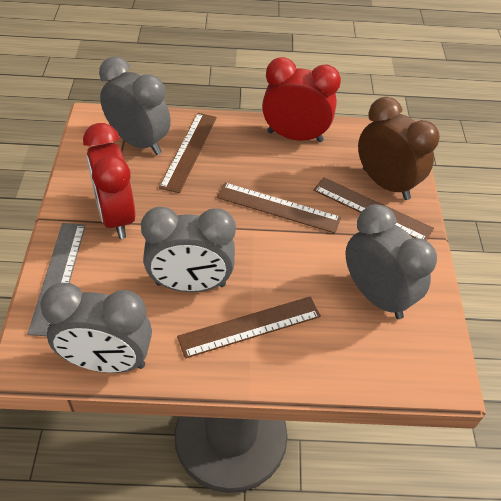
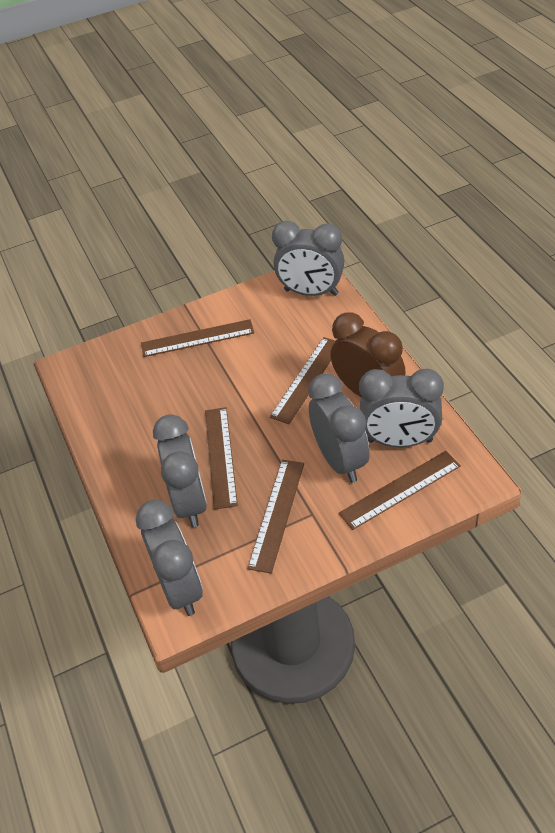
brown ruler: [159,113,217,193] [177,297,321,358] [217,183,341,233] [313,177,434,241] = 4 -> [141,319,254,357] [205,407,238,510] [247,460,304,574] [270,337,335,424] [339,451,461,530] = 5
grey clock: [40,283,152,373] [99,56,171,155] [141,207,236,292] [346,204,437,319] = 4 -> [136,500,203,616] [153,414,207,527] [272,221,344,296] [308,373,369,483] [359,369,444,447] = 5
grey ruler: [27,223,86,336] = 1 -> none = 0
red clock: [83,123,136,239] [262,57,341,142] = 2 -> none = 0

